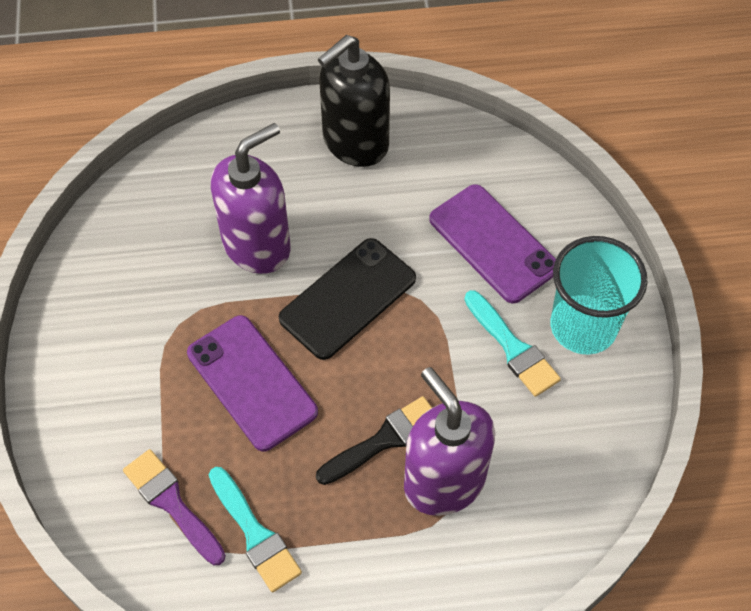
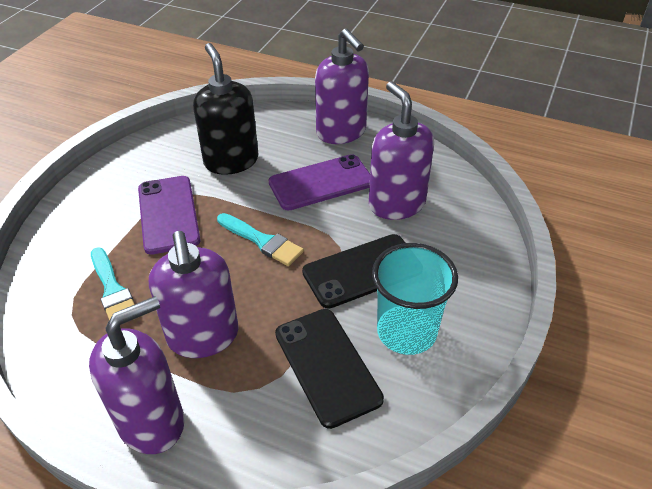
black brush: [316,396,432,485] = 1 -> none = 0
black phone: [279,238,416,360] = 1 -> [275,309,384,429] [302,234,405,309] = 2
purple brush: [123,449,226,565] = 1 -> none = 0
purple soap dispenser: [211,123,290,274] [404,367,495,516] = 2 -> [89,296,184,454] [149,231,239,358] [315,28,369,144] [369,81,434,220] = 4

